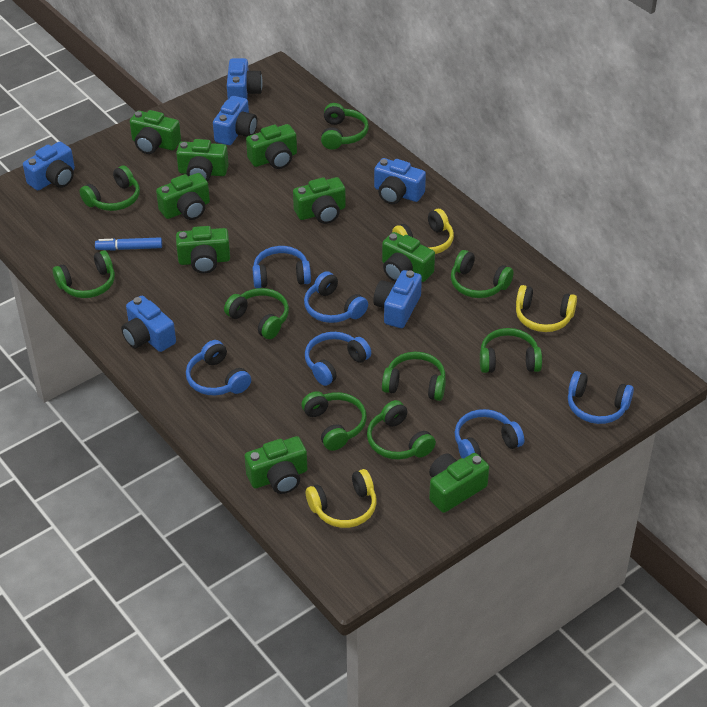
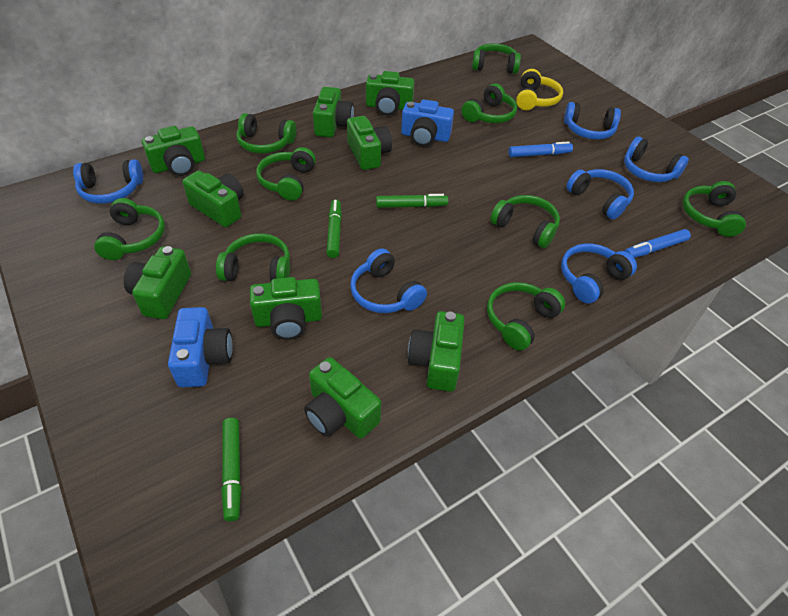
blue camera: [23,142,75,190] [121,296,176,352] [213,96,257,145] [227,58,263,100] [373,270,422,328] [374,158,426,204] = 6 -> [168,307,233,387] [401,99,454,146] = 2
blue marker: [95,237,162,251] = 1 -> [508,141,573,157] [625,229,691,258] = 2
green marker: none = 0 -> [221,418,241,522] [326,200,342,258] [376,194,448,208] = 3
yellow headphones: [306,469,377,528] [392,209,454,254] [516,285,577,332] = 3 -> [516,69,563,110] = 1

